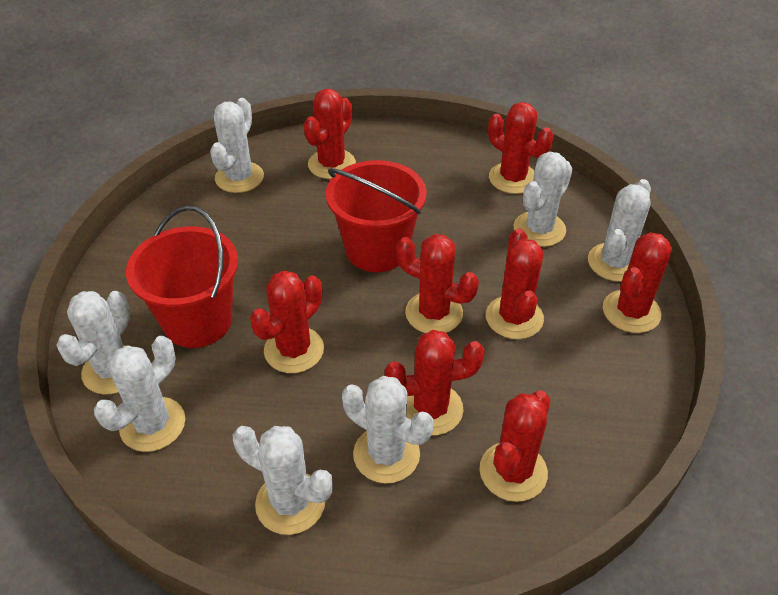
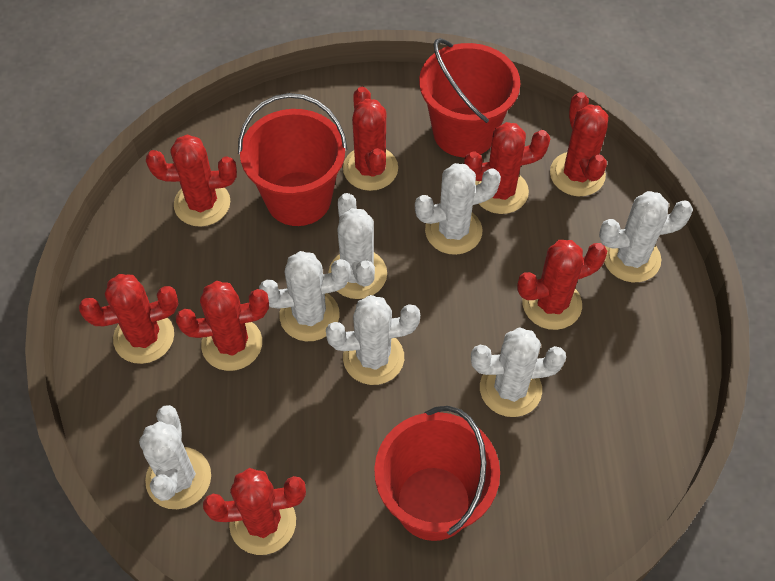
red bucket: [126,206,238,348] [326,160,427,272] = 2 -> [238,93,347,226] [374,406,500,541] [419,38,520,157] = 3

